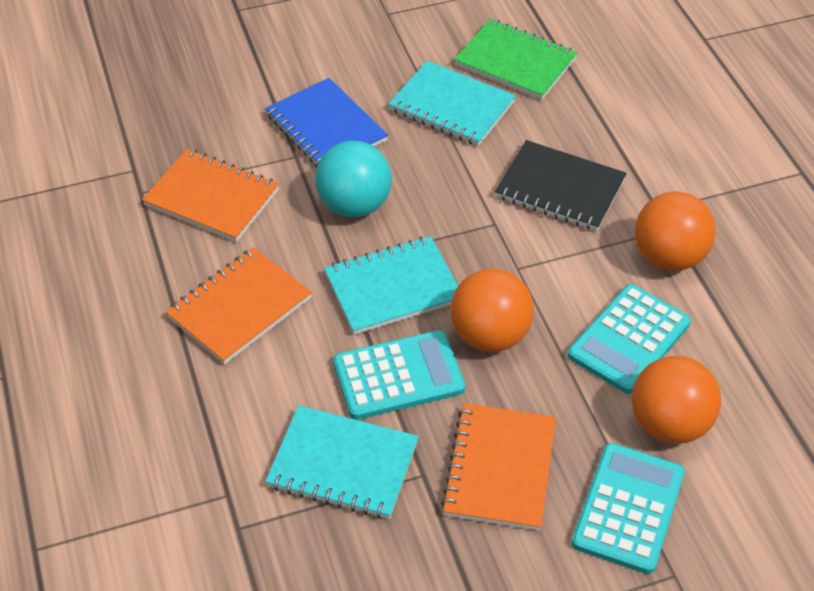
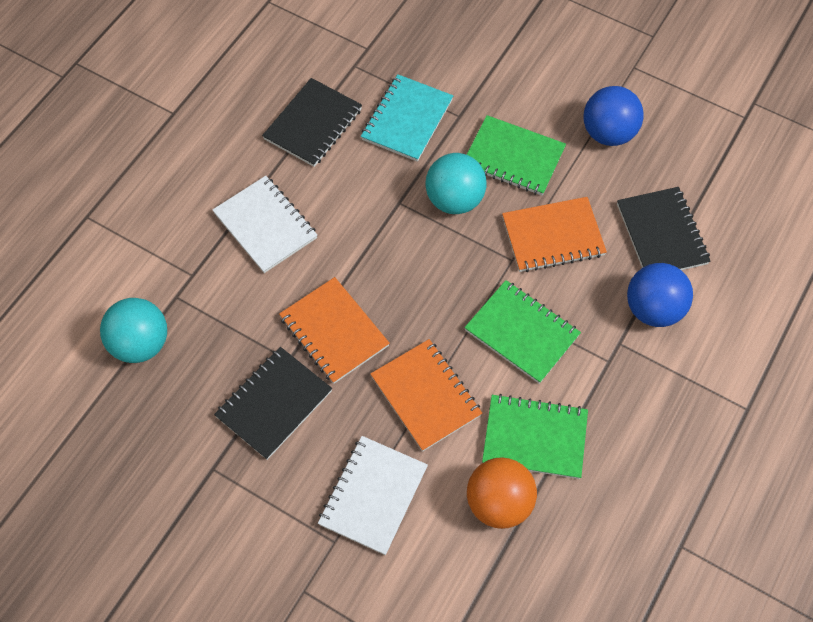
black notebook: [495,140,627,231] = 1 -> [214,347,332,460] [262,78,362,167] [617,187,711,270] = 3
blue ball: none = 0 -> [584,86,644,146] [627,263,693,327] = 2
blue notebook: [265,78,388,168] = 1 -> none = 0
green notebook: [454,19,578,100] = 1 -> [464,280,581,384] [467,115,566,196] [482,394,588,479] = 3
orange ball: [450,269,534,352] [632,356,721,444] [635,192,716,271] = 3 -> [467,457,537,529] = 1
turquoise ball: [315,141,392,217] = 1 -> [100,298,167,363] [425,153,487,214] = 2
turquoise calculator: [333,330,465,420] [568,284,691,394] [572,443,685,574] = 3 -> none = 0
turquoise notebook: [265,405,419,519] [324,236,458,335] [388,61,516,146] = 3 -> [361,74,453,162] = 1
white notebook: none = 0 -> [213,176,317,273] [318,436,428,555] = 2

